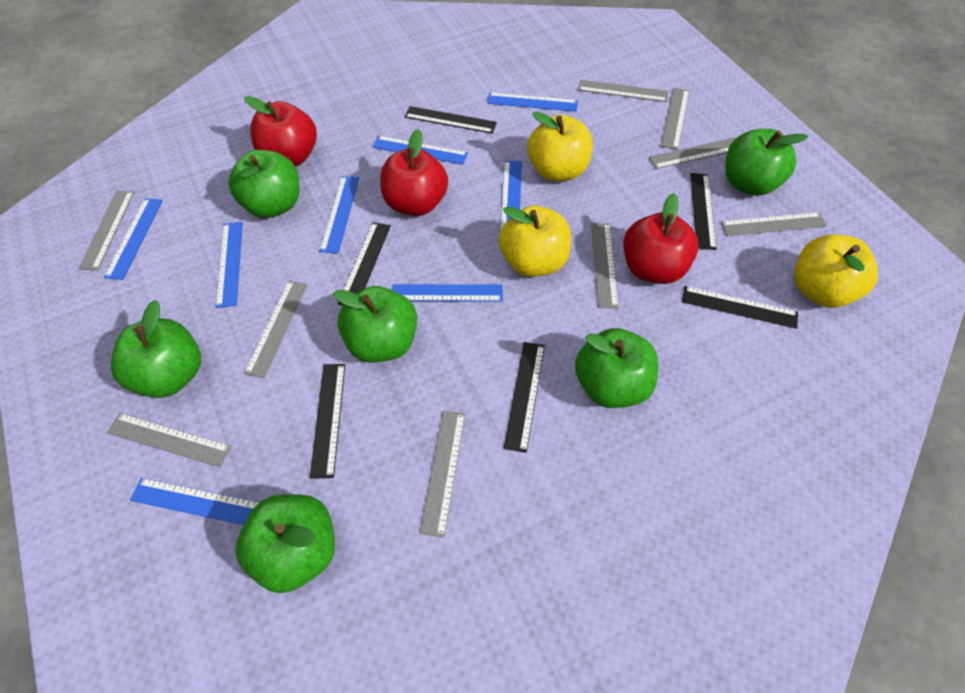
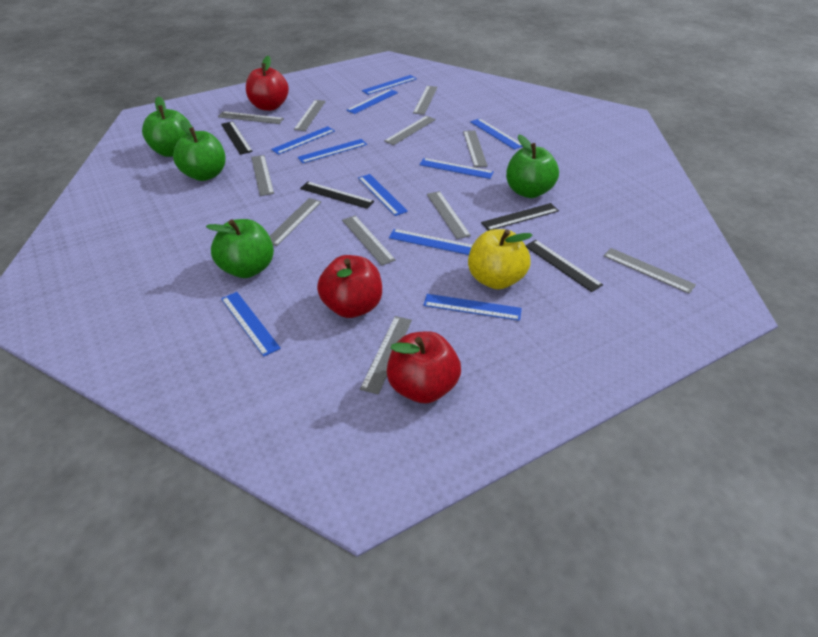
black ruler: [310,364,345,479] [337,222,391,306] [405,106,497,133] [504,342,545,453] [682,286,798,329] [690,173,716,250] = 6 -> [221,121,253,155] [300,182,374,209] [481,203,559,231] [525,240,603,292] = 4
blue ruler: [104,198,163,280] [130,478,260,525] [216,222,243,308] [319,176,359,253] [373,136,468,165] [392,284,503,302] [487,92,578,112] [500,160,522,232] = 8 -> [221,292,281,356] [271,126,335,155] [297,139,367,163] [347,89,398,114] [358,174,408,216] [362,75,417,95] [389,229,472,255] [419,158,494,179] [423,294,522,321] [470,118,523,150] = 10
green apple: [111,300,201,398] [228,150,299,218] [235,494,335,593] [333,286,417,363] [575,328,658,408] [725,129,808,196] = 6 -> [142,97,190,157] [173,120,226,181] [206,219,274,278] [506,135,559,198] = 4
grey ruler: [79,191,134,270] [107,413,232,467] [244,280,307,378] [420,411,465,537] [578,80,668,102] [591,223,619,309] [649,138,735,169] [661,88,689,150] [721,212,827,236] = 9 -> [218,111,284,124] [251,155,274,196] [270,198,321,246] [294,100,326,131] [342,216,396,266] [360,316,412,395] [384,116,436,145] [413,86,438,115] [427,191,471,239] [463,131,488,167] [603,248,696,294] = 11
yellow apple: [499,206,571,277] [527,111,593,181] [794,234,878,308] = 3 -> [468,229,533,289] = 1

